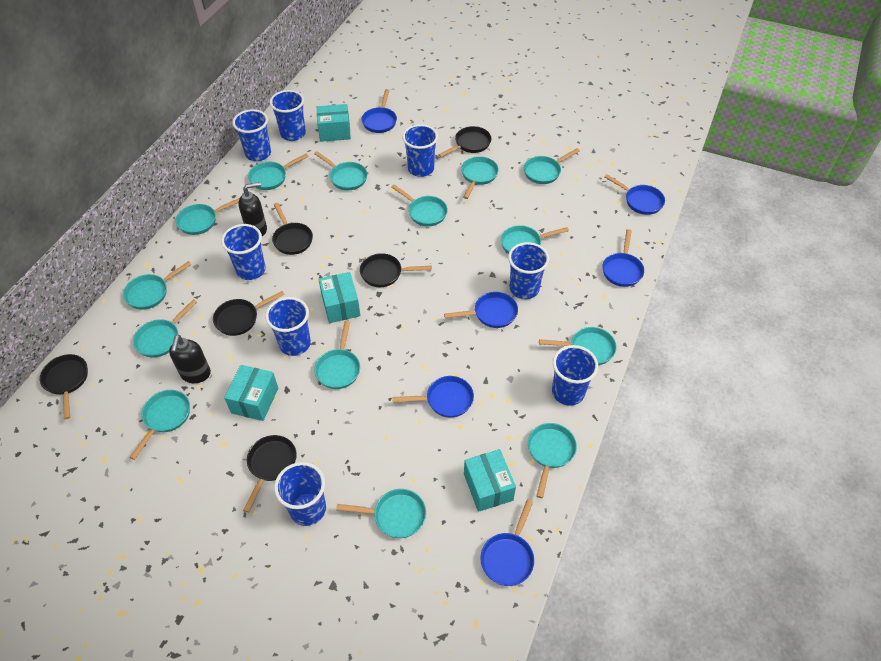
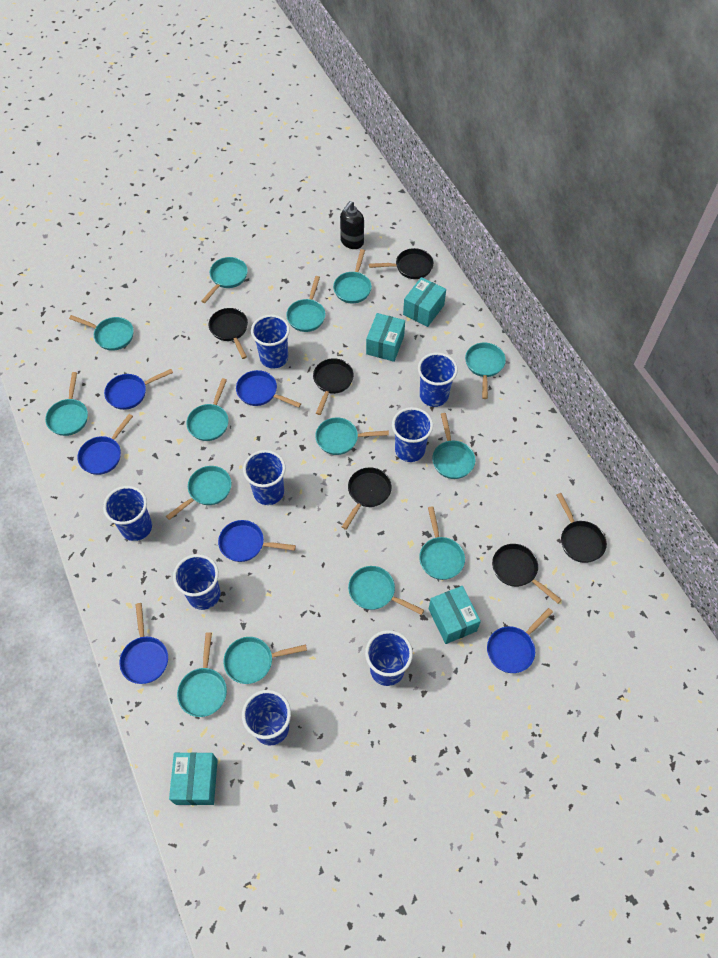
black soap dispenser: [169,335,211,383] [238,182,267,236] = 2 -> [340,201,364,249] = 1

